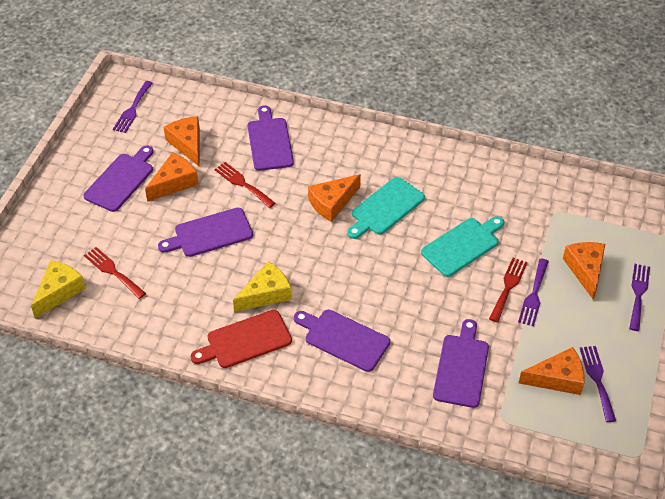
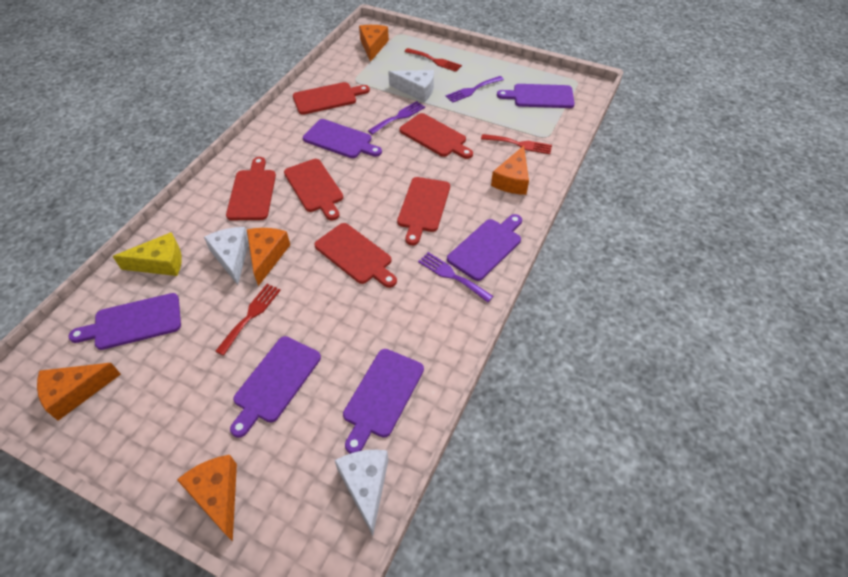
purple cutting board: [83,145,154,212] [158,208,253,257] [247,105,294,171] [294,310,390,372] [433,319,489,408] = 5 -> [68,293,181,350] [230,336,321,438] [303,119,382,158] [343,349,424,454] [447,214,522,281] [497,84,575,108] = 6
purple fork: [113,81,153,133] [518,259,549,326] [580,346,616,422] [629,264,650,331] = 4 -> [368,101,425,135] [418,252,493,303] [446,76,504,103] = 3
red cutting board: [191,310,292,368] = 1 -> [226,157,276,220] [284,159,343,220] [293,82,370,115] [315,223,397,288] [397,177,450,245] [400,113,473,159] = 6
turquoise cutting board: [347,177,425,239] [421,216,504,277] = 2 -> none = 0
white cheese: none = 0 -> [204,227,249,285] [334,450,388,536] [388,70,434,102] = 3
yellow cheese: [31,260,86,318] [233,261,292,312] = 2 -> [112,232,182,276] = 1

